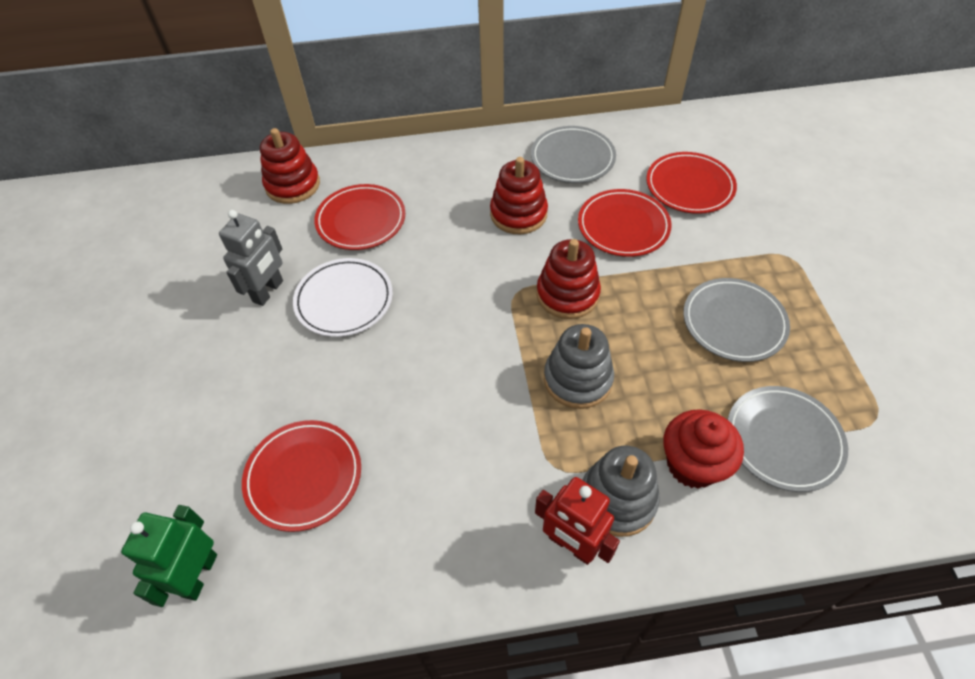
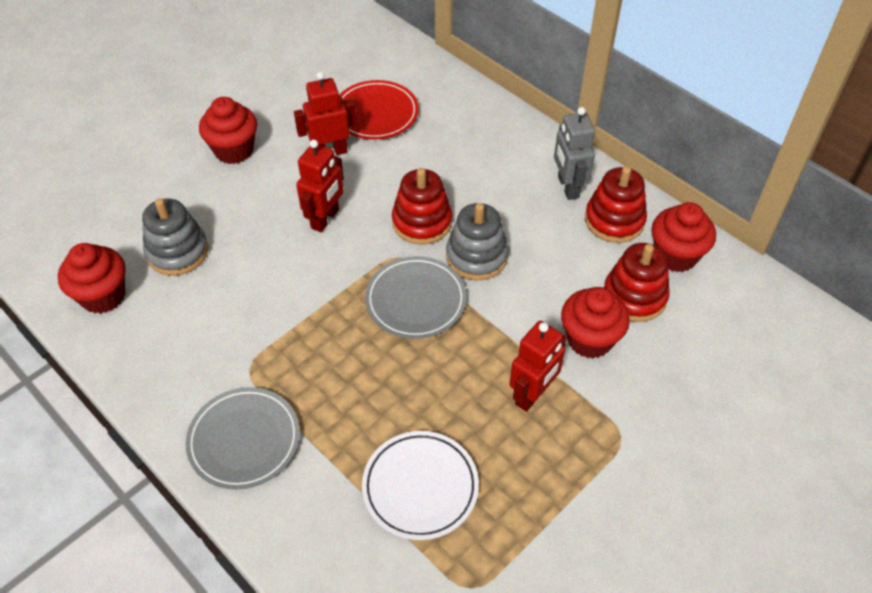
green robot: [121,505,217,607] = 1 -> none = 0
grey plate: [531,126,616,183] [683,278,790,362] [728,386,848,492] = 3 -> [186,387,300,490] [365,256,467,339] = 2
red cupcake: [663,409,744,489] = 1 -> [58,243,126,314] [199,97,257,164] [561,287,630,358] [652,202,716,272] = 4
red plate: [242,420,361,532] [314,184,405,250] [578,189,672,257] [646,152,737,214] = 4 -> [339,80,419,140] = 1
red robot: [535,477,620,565] = 1 -> [294,72,357,155] [296,140,344,232] [509,321,567,412] = 3

